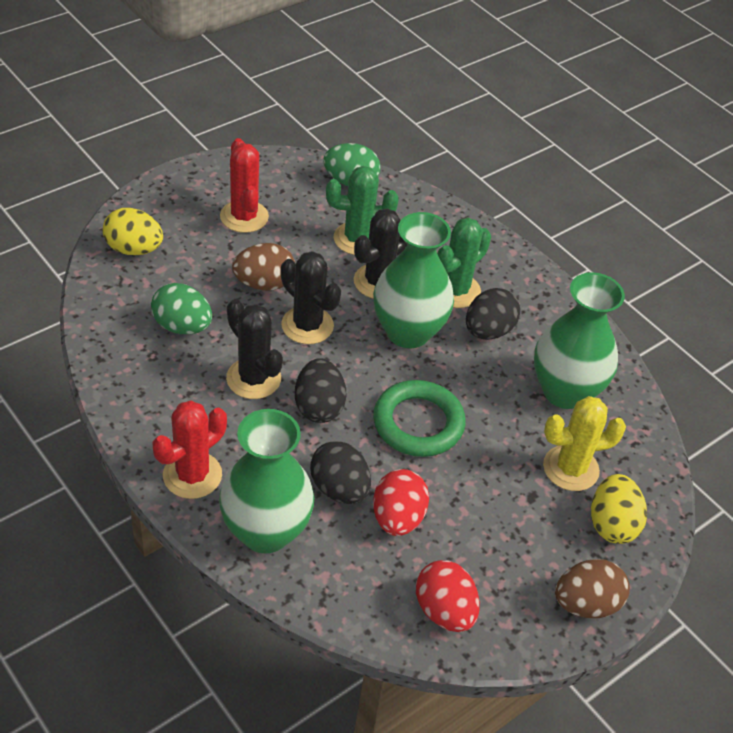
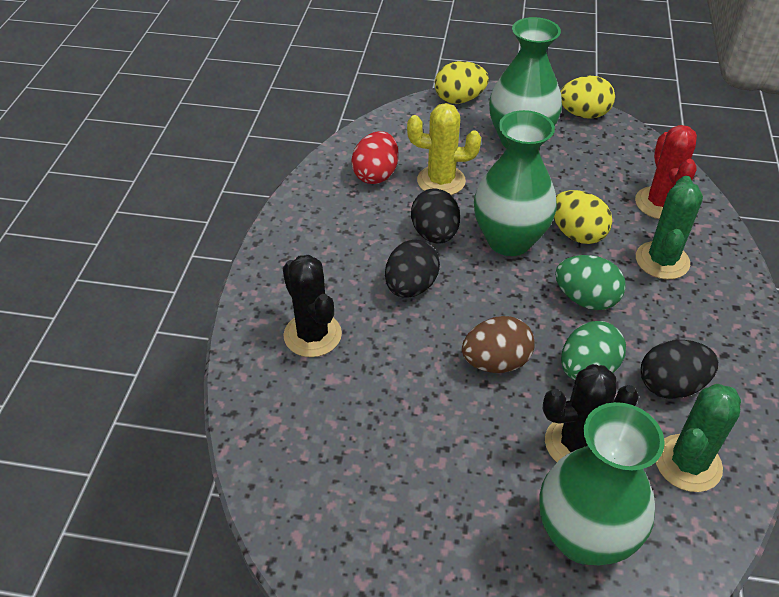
black cactus: [226,299,283,399] [281,251,341,344] [354,209,407,299] = 3 -> [283,255,342,357] [542,364,639,462] = 2
brown egg: [232,243,295,290] [555,559,630,618] = 2 -> [462,316,535,373] = 1
green ring: [373,380,466,457] = 1 -> none = 0
red cactus: [152,400,227,499] [220,138,269,233] = 2 -> [635,125,697,219] = 1
red egg: [373,469,429,536] [416,560,480,632] = 2 -> [351,131,399,184] = 1
yellow egg: [103,208,163,255] [591,474,647,544] = 2 -> [435,61,489,104] [554,190,612,244] [560,76,615,119] = 3

